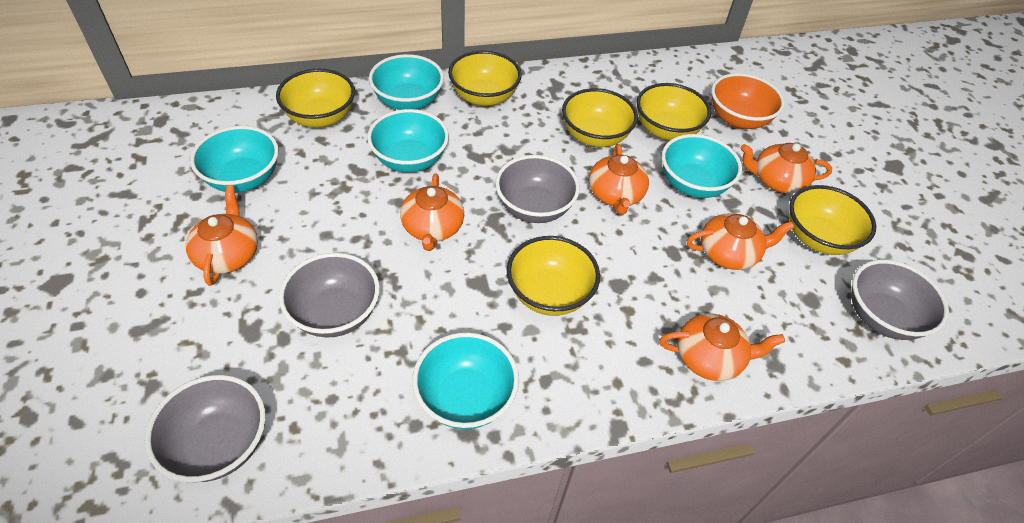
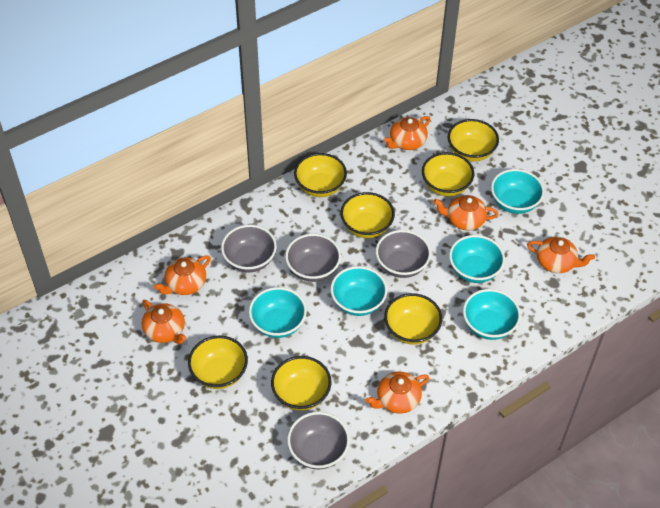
orange bowl: [711,73,785,129] = 1 -> none = 0
yellow bowl: [276,69,355,128] [448,50,522,106] [507,236,600,316] [562,88,638,147] [636,83,711,140] [789,185,876,255] = 6 -> [188,336,248,389] [271,356,331,411] [294,153,347,197] [340,192,395,238] [384,293,442,345] [422,152,475,196] [448,119,499,162] = 7

